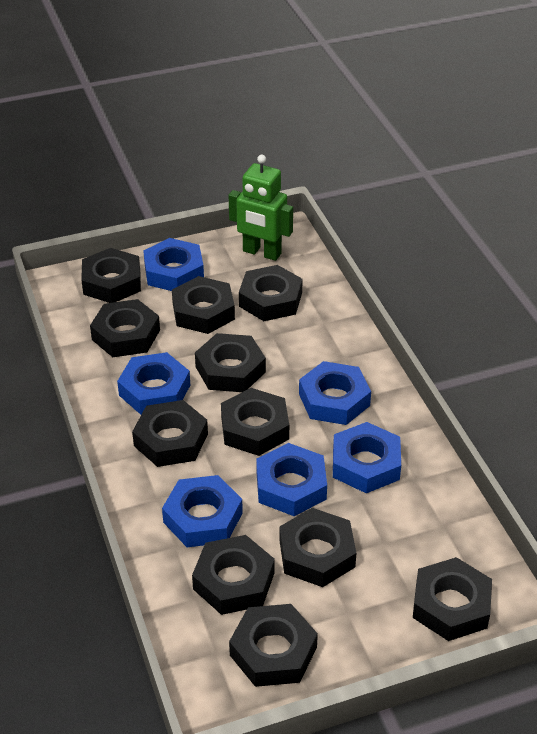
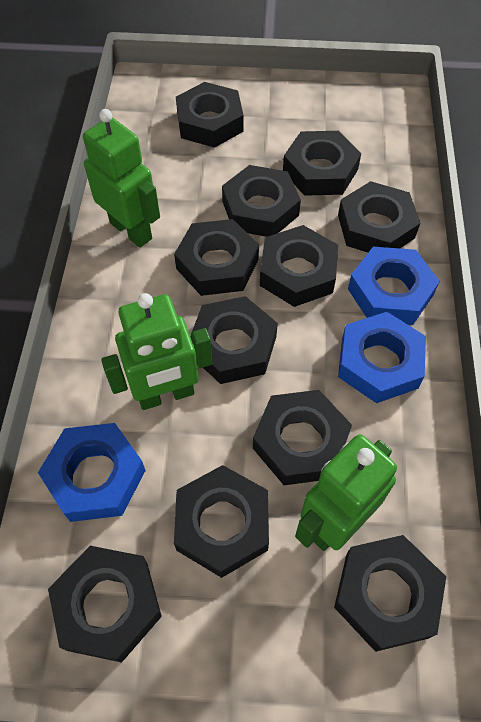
blue nut: [117,352,190,415] [143,238,204,291] [162,475,243,547] [256,443,327,516] [299,361,371,425] [333,422,401,493] = 6 -> [38,423,146,522] [338,312,426,403] [348,247,440,325] = 3
green robot: [229,155,293,261] = 1 -> [83,109,160,248] [101,293,212,410] [295,434,397,551] = 3

